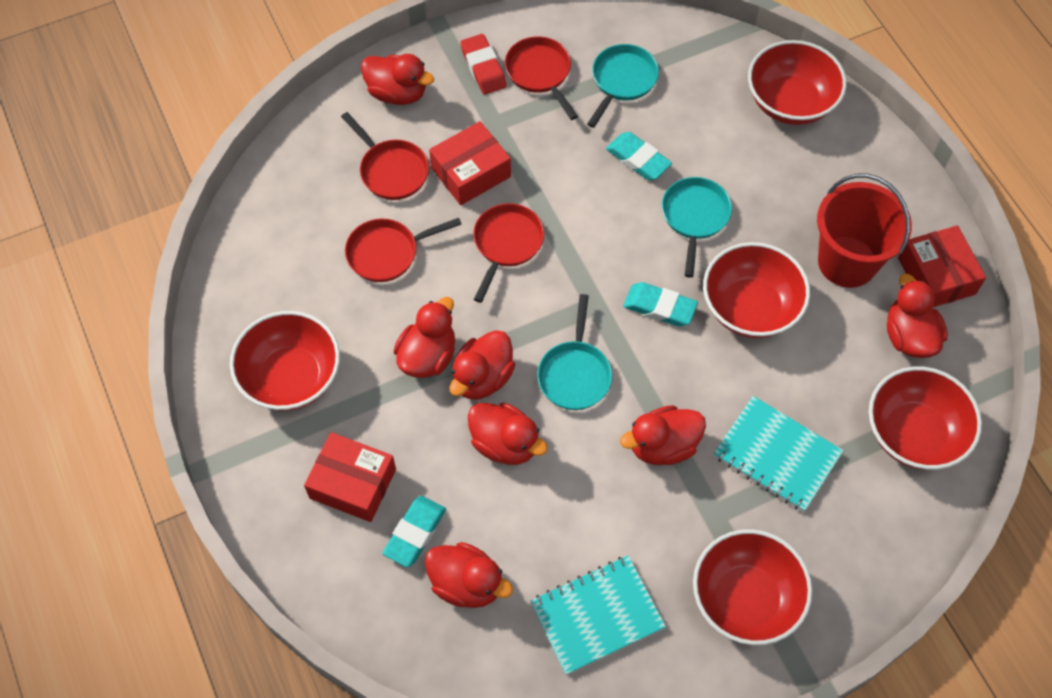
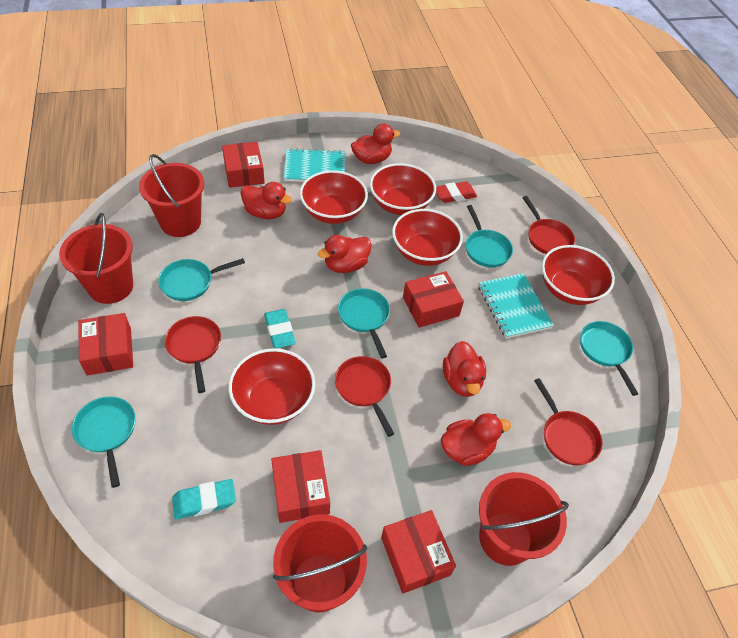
red box: [304,432,396,522] [429,121,511,205] [898,225,986,308] = 3 -> [78,313,133,376] [222,142,265,188] [271,450,330,523] [381,510,456,594] [403,271,464,328] = 5
red bucket: [817,174,912,288] = 1 -> [59,213,133,304] [139,154,205,237] [273,514,367,612] [479,472,569,566] = 4
red duck: [361,54,434,105] [394,297,455,378] [425,542,513,608] [449,330,515,400] [468,403,548,465] [620,405,706,465] [887,274,948,358] = 7 -> [241,182,292,219] [318,235,372,273] [351,123,400,164] [441,413,511,466] [443,341,486,397] = 5
turquoise eraser: [382,496,446,568] [606,132,672,180] [623,282,698,327] = 3 -> [172,479,236,519] [264,309,296,349] = 2
turquoise pan: [537,294,612,410] [587,44,659,128] [662,177,732,278] = 3 -> [72,397,136,488] [158,258,245,301] [338,288,390,358] [466,205,513,267] [580,321,638,396] = 5

